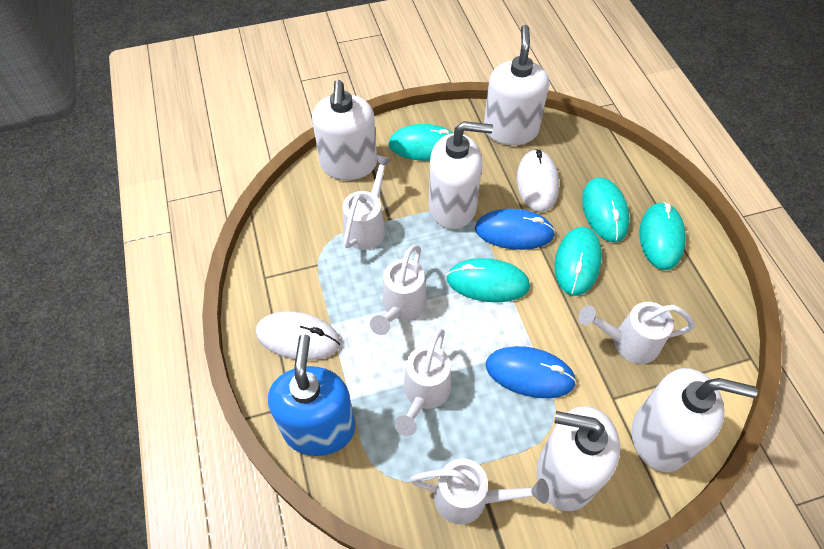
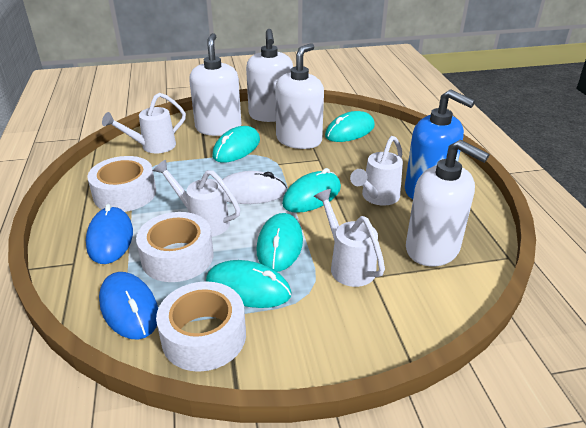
white mouse: [256,311,341,360] [517,149,559,212] = 2 -> [222,171,287,204] = 1
white soap dispenser: [312,80,377,180] [429,121,493,229] [484,25,549,145] [537,406,620,511] [632,368,758,472] = 5 -> [189,33,241,136] [246,29,293,122] [275,43,324,149] [406,140,489,266] = 4
white tape: none = 0 -> [87,156,156,212] [136,212,213,282] [156,281,246,372] = 3
white watering can: [342,155,393,250] [370,245,426,335] [394,329,451,436] [410,458,549,524] [578,302,695,364] = 5 -> [102,93,186,153] [153,160,240,237] [314,189,385,287] [350,136,403,206] = 4

